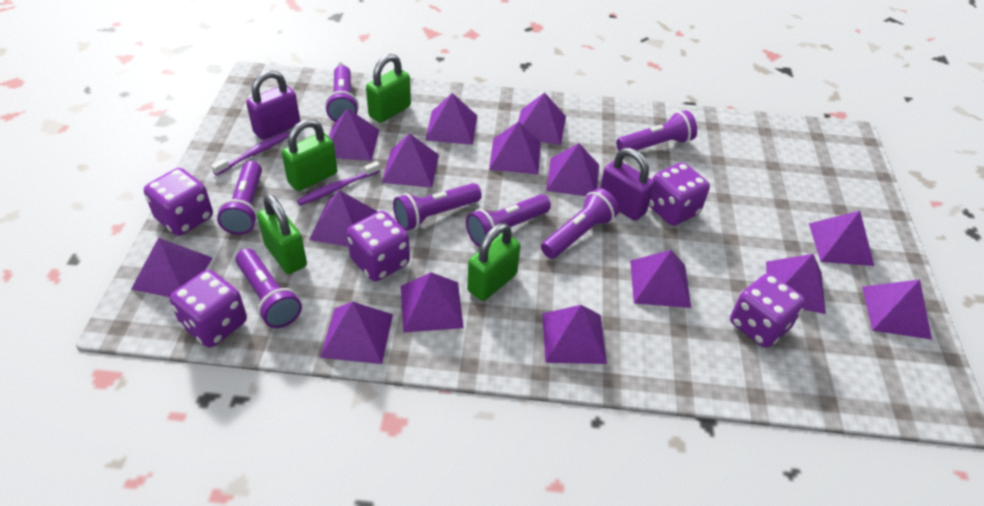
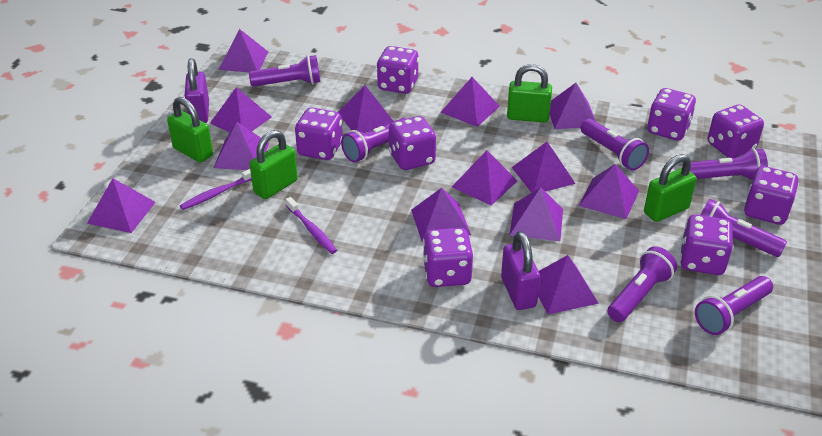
purple dice: [144,168,213,236] [170,270,247,347] [347,211,410,281] [649,162,710,226] [730,273,805,348] = 5 -> [295,108,343,160] [377,46,419,94] [389,116,436,170] [423,228,474,287] [647,88,696,140] [680,215,734,275] [708,105,764,158] [744,166,799,225] = 8
purple pyramid: [131,238,212,297] [309,190,378,247] [320,302,393,364] [329,108,379,161] [382,133,439,188] [401,272,464,333] [425,93,477,145] [489,122,541,175] [518,93,566,145] [542,305,607,364] [546,143,599,196] [630,250,691,308] [766,254,826,314] [809,211,874,266] [862,279,932,339] = 15 -> [87,178,156,233] [210,87,272,132] [214,122,269,170] [219,29,268,72] [338,85,394,133] [411,188,471,242] [441,77,500,127] [452,150,517,206] [509,187,563,241] [512,142,576,193] [538,255,599,314] [550,83,596,129] [579,164,639,219] = 13

